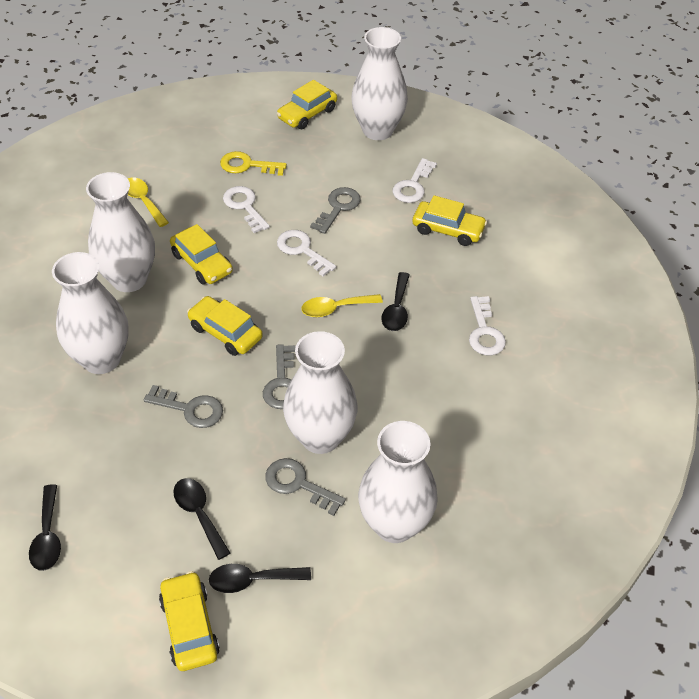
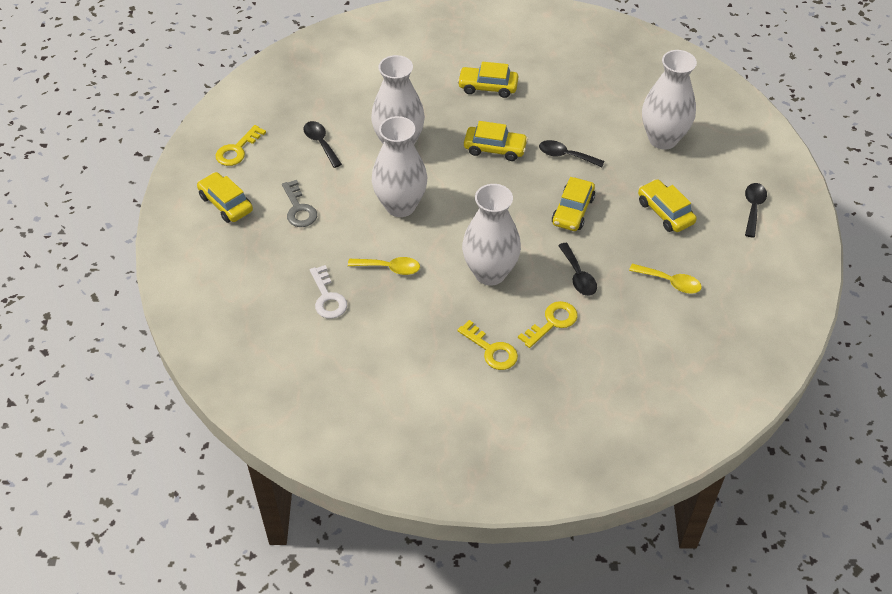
grey key: [144,385,223,428] [263,344,296,409] [265,458,346,516] [310,187,361,234] = 4 -> [282,180,317,227] = 1
white key: [223,186,270,233] [277,230,336,276] [393,158,437,203] [469,296,506,355] = 4 -> [310,265,347,319] = 1
white vase: [52,252,129,374] [86,172,155,292] [283,331,357,454] [351,27,408,140] [358,421,438,543] = 5 -> [371,55,425,145] [372,116,427,217] [462,184,521,285] [642,50,697,149] = 4
yellow key: [220,151,287,176] = 1 -> [216,125,266,166] [457,320,518,370] [518,301,577,348] = 3

